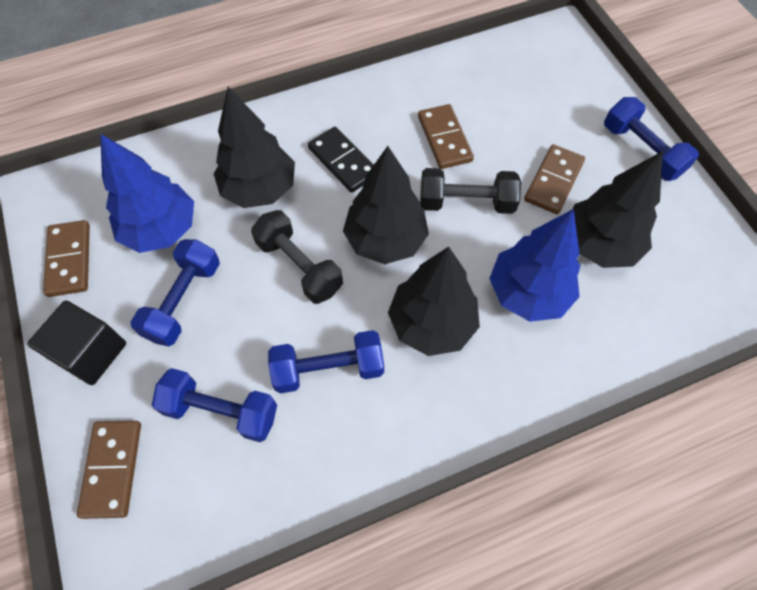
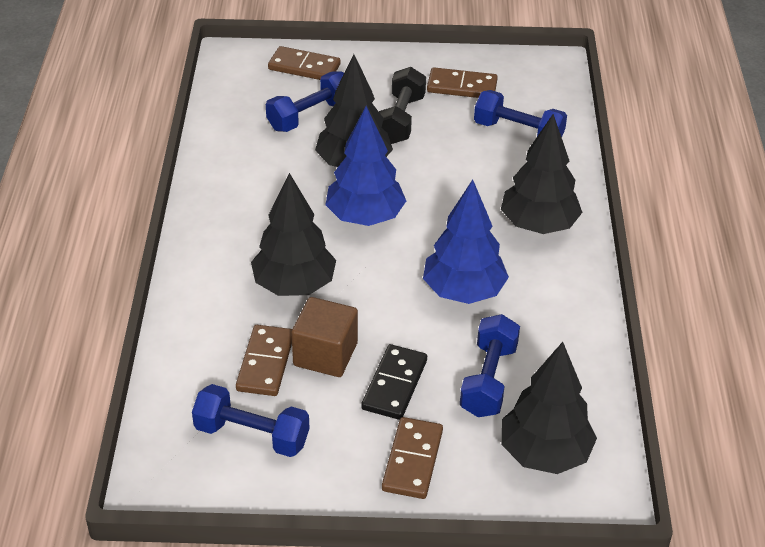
black cube: [27,300,126,385] = 1 -> none = 0
black dumbbell: [251,210,343,304] [420,168,521,214] = 2 -> [379,67,426,144] = 1
brown cube: none = 0 -> [291,297,358,377] = 1

